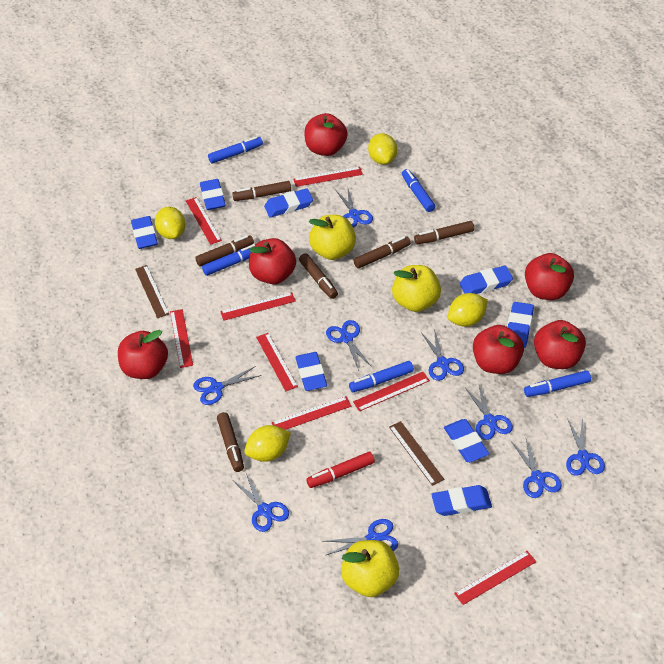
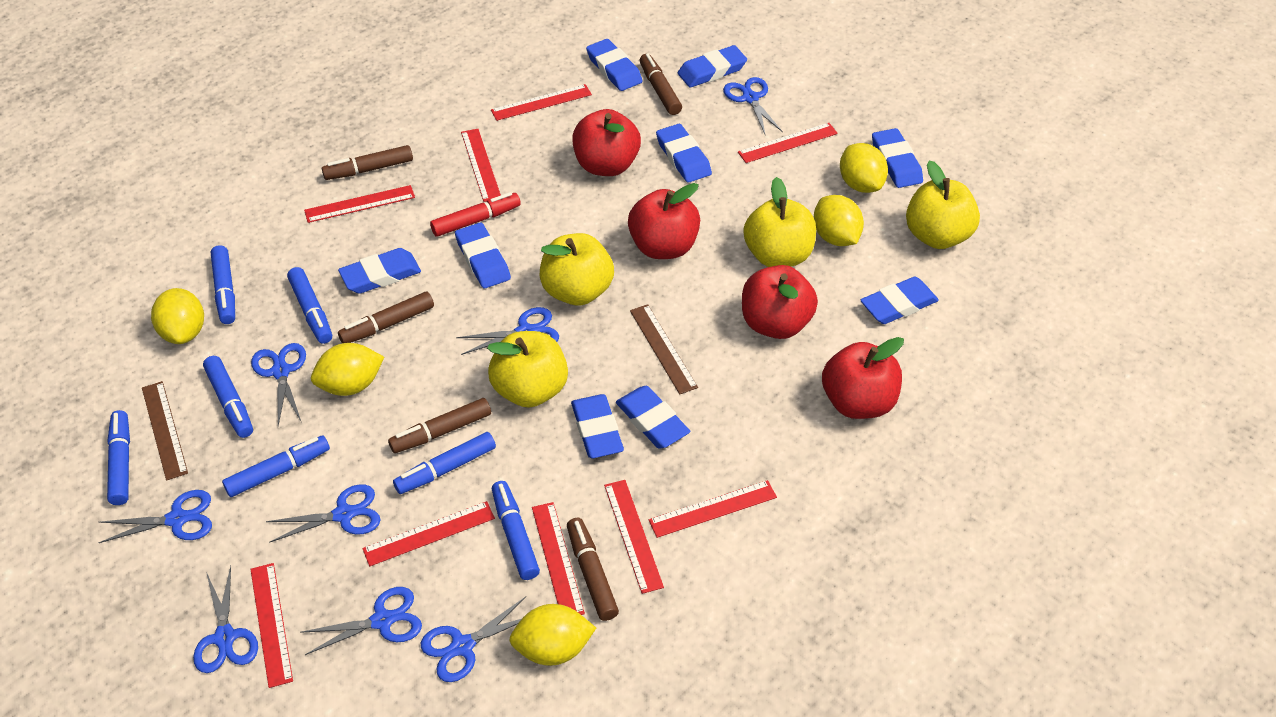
blue eraser: [131,216,158,249] [200,179,226,210] [264,188,313,217] [295,352,327,391] [431,485,492,516] [444,419,489,462] [459,266,513,294] [507,302,534,348] = 8 -> [338,248,421,294] [455,222,511,289] [571,394,624,458] [586,39,642,91] [616,386,690,449] [656,124,712,183] [678,45,747,88] [860,277,939,324] [872,128,923,188] = 9
blue marker: [202,244,255,276] [208,136,263,164] [349,361,414,392] [402,169,435,212] [524,370,591,397] = 5 -> [107,410,130,505] [203,356,253,438] [211,245,235,324] [222,435,330,497] [287,267,332,344] [393,432,496,494] [492,481,540,580] = 7
blue scissors: [193,366,261,405] [234,473,289,532] [323,519,398,555] [326,320,372,371] [336,189,373,228] [421,329,464,381] [465,385,513,440] [512,439,562,498] [566,418,605,476] = 9 -> [99,490,212,543] [193,566,258,673] [251,343,306,426] [266,484,380,543] [300,587,422,655] [421,597,526,682] [456,307,559,355] [723,77,783,134] = 8
brown marker: [195,235,254,267] [217,412,244,472] [232,181,291,201] [299,253,338,299] [353,236,411,269] [414,221,474,244] = 6 -> [322,145,413,180] [338,291,434,343] [388,398,491,453] [567,518,619,621] [640,54,682,115] = 5
red apple: [118,330,168,379] [249,238,296,284] [304,113,348,156] [473,325,524,374] [525,253,574,300] [534,320,586,369] = 6 -> [572,109,641,176] [628,183,700,259] [742,265,818,339] [822,337,904,419] = 4
red ruler: [170,309,193,368] [186,197,222,245] [220,292,296,321] [256,333,298,391] [272,396,351,430] [293,167,363,187] [353,372,430,411] [454,551,536,605] = 8 -> [250,563,293,688] [304,185,415,223] [362,501,495,566] [461,129,501,202] [491,84,592,121] [532,502,585,615] [604,480,664,594] [649,480,777,538] [738,123,838,163] = 9
yellow apple: [309,215,356,260] [341,540,399,597] [392,265,441,312] = 3 -> [487,331,568,408] [539,233,614,306] [744,177,816,267] [906,160,980,249] = 4
yellow lemon: [155,207,186,239] [244,425,291,462] [368,133,397,165] [448,293,488,327] = 4 -> [151,288,204,344] [311,343,384,396] [509,604,596,666] [814,195,864,246] [840,143,888,193] = 5

